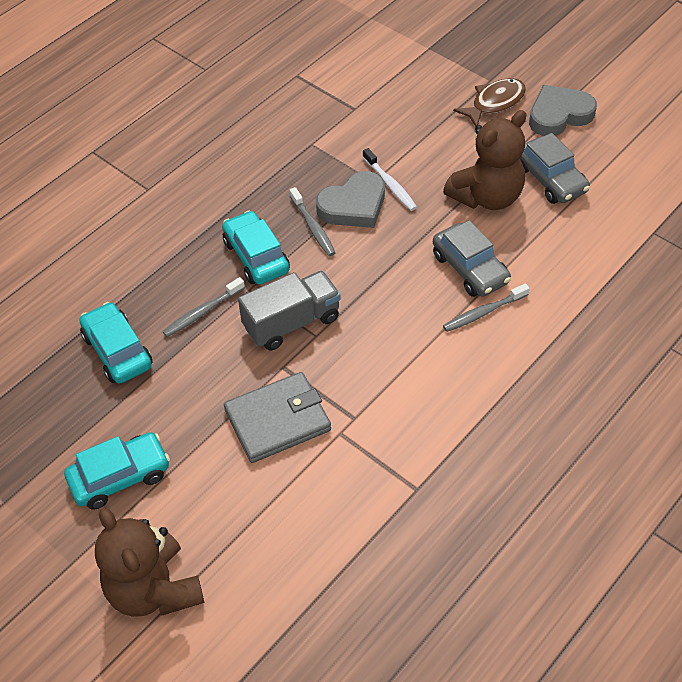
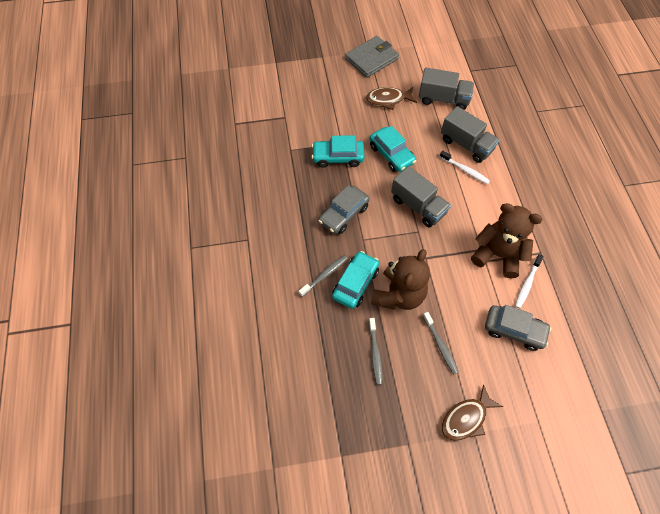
brown fish: [453,78,526,127] = 1 -> [366,87,417,110] [442,384,503,441] = 2
grey heart: [316,171,385,228] [529,85,597,136] = 2 -> none = 0
grey truck: [238,270,341,351] = 1 -> [391,166,451,227] [419,68,474,110] [441,106,500,163] = 3
white toothbrush: [363,148,417,211] = 1 -> [440,151,490,184] [515,254,544,309] = 2

